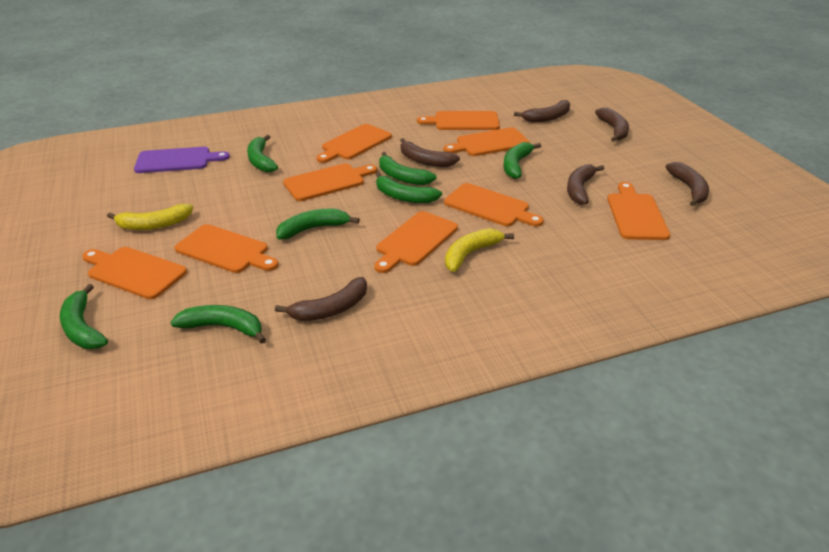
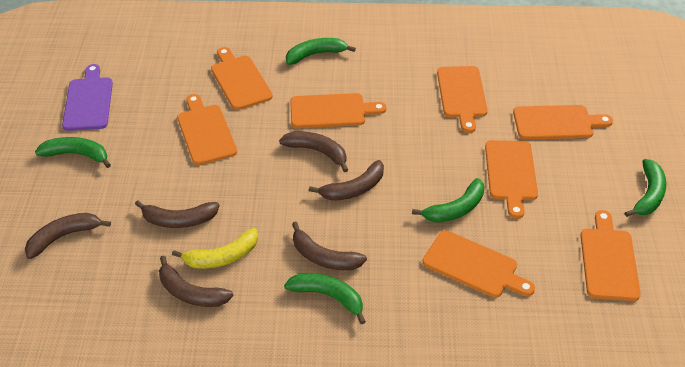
green banana: [60,284,108,349] [171,305,266,344] [247,135,278,172] [276,208,360,239] [375,172,442,203] [379,152,437,185] [504,142,541,179] = 7 -> [35,137,111,168] [284,273,366,324] [286,38,356,65] [412,178,484,223] [625,159,666,217] = 5
orange cutting board: [82,247,187,299] [174,224,278,273] [283,164,377,201] [316,124,392,163] [374,211,458,273] [417,111,500,130] [443,127,530,156] [444,183,544,227] [607,182,670,240] = 9 -> [177,94,237,165] [211,47,273,110] [290,93,387,128] [422,230,535,298] [437,66,488,133] [485,140,538,219] [513,105,613,140] [580,210,641,301] = 8
yellow banana: [107,204,193,230] [445,228,514,272] = 2 -> [172,228,258,269] = 1

